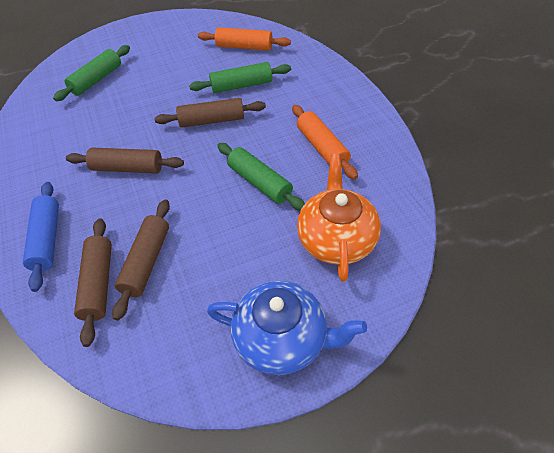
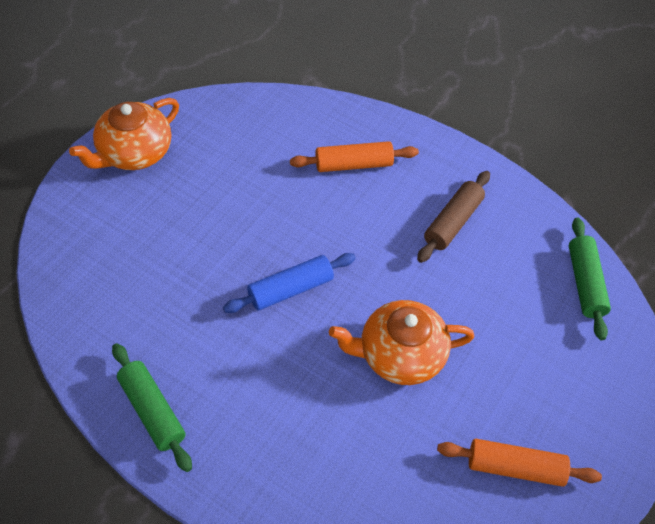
blue teapot: [207,281,367,375] = 1 -> none = 0
brown rolling pin: [66,148,184,173] [74,218,112,347] [112,199,170,321] [154,98,266,128] = 4 -> [417,171,490,263] = 1
green rolling pin: [53,45,130,101] [189,62,291,93] [217,143,305,211] = 3 -> [112,343,192,472] [569,217,611,340] = 2
orange teapot: [297,154,381,282] = 1 -> [69,98,179,170] [329,300,475,385] = 2

